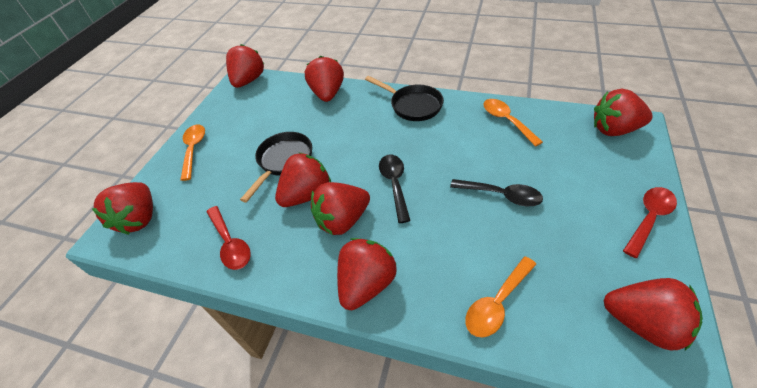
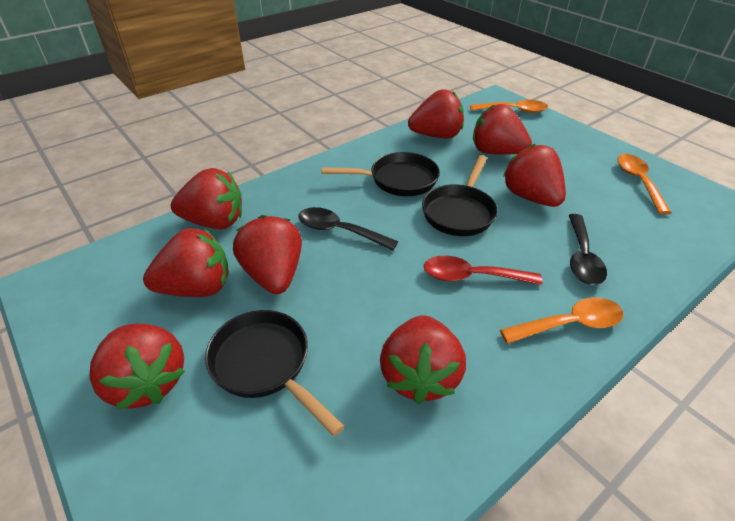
black pan: [240,132,312,202] [365,76,444,121] = 2 -> [205,310,345,436] [321,152,440,196] [422,155,497,236] = 3
red spoon: [207,206,251,270] [623,187,677,258] = 2 -> [424,256,542,285] = 1

